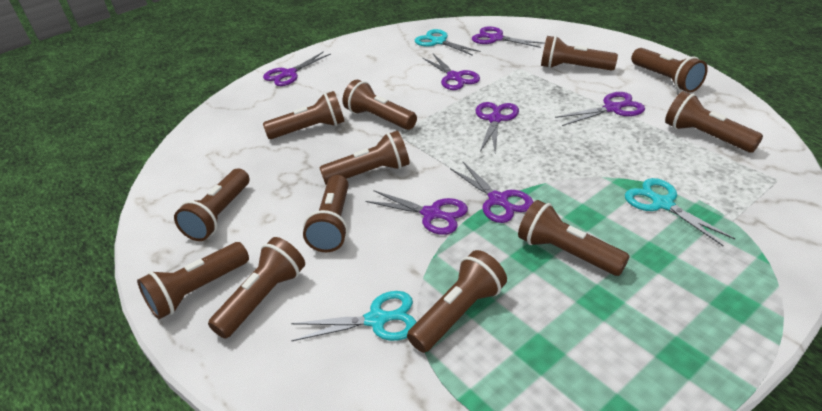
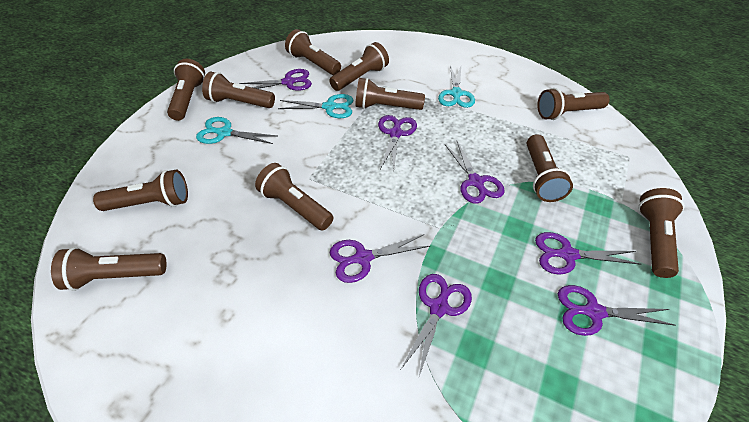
brown flashlight: [137,242,249,319] [174,169,249,241] [208,237,305,339] [263,91,345,139] [303,175,349,252] [319,131,410,185] [343,80,417,130] [407,250,507,353] [518,200,630,276] [541,36,618,71] [631,48,708,93] [665,91,763,153] = 12 -> [51,247,166,291] [93,170,188,211] [167,59,205,121] [202,72,275,108] [255,163,333,231] [285,29,341,75] [329,42,389,91] [355,78,425,110] [527,134,573,202] [537,88,610,120] [638,188,685,278] = 11

